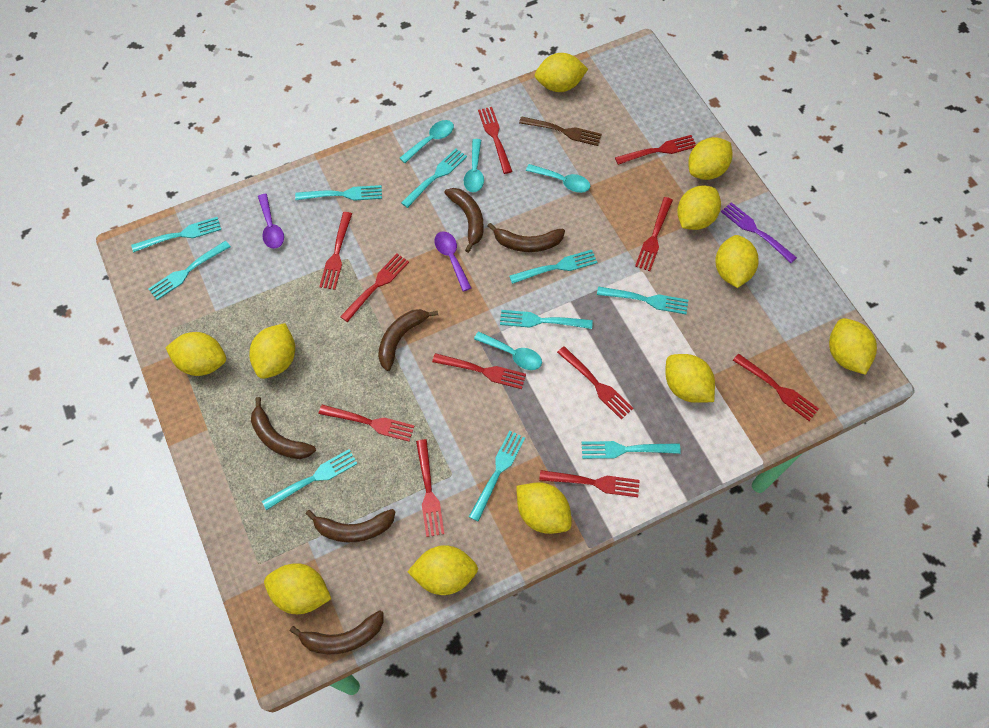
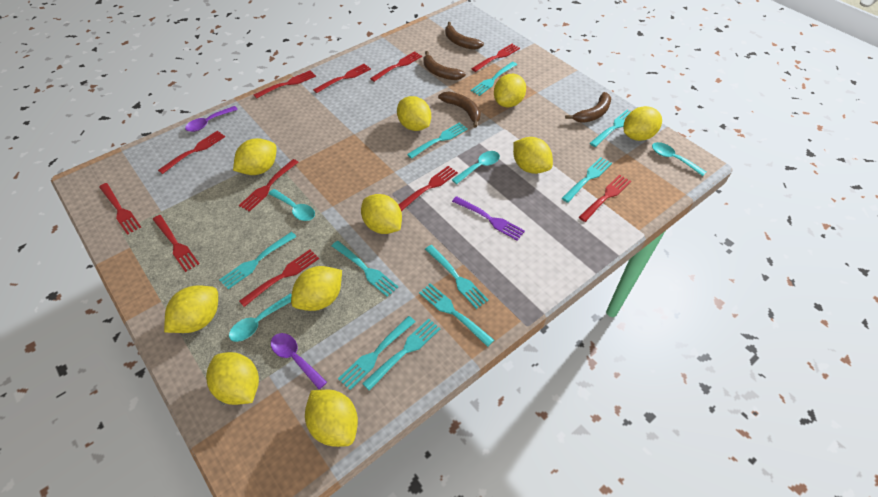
brown banana: [251,397,316,459] [290,610,384,654] [306,509,395,542] [378,309,438,371] [445,188,484,253] [488,223,565,252] = 6 -> [423,51,466,80] [438,91,481,128] [445,22,484,50] [565,92,611,123] = 4
brown fork: [519,116,602,146] = 1 -> none = 0
yellow lemon: [165,332,226,376] [249,323,295,379] [264,563,331,614] [408,545,478,595] [516,482,572,534] [535,53,588,92] [665,354,715,403] [677,186,721,230] [688,137,733,180] [715,235,759,288] [829,318,877,375] = 11 -> [164,286,218,333] [206,352,259,405] [233,138,277,175] [291,266,342,311] [305,390,358,447] [361,194,402,234] [397,96,431,131] [494,74,526,107] [513,137,553,174] [623,106,662,141] = 10

